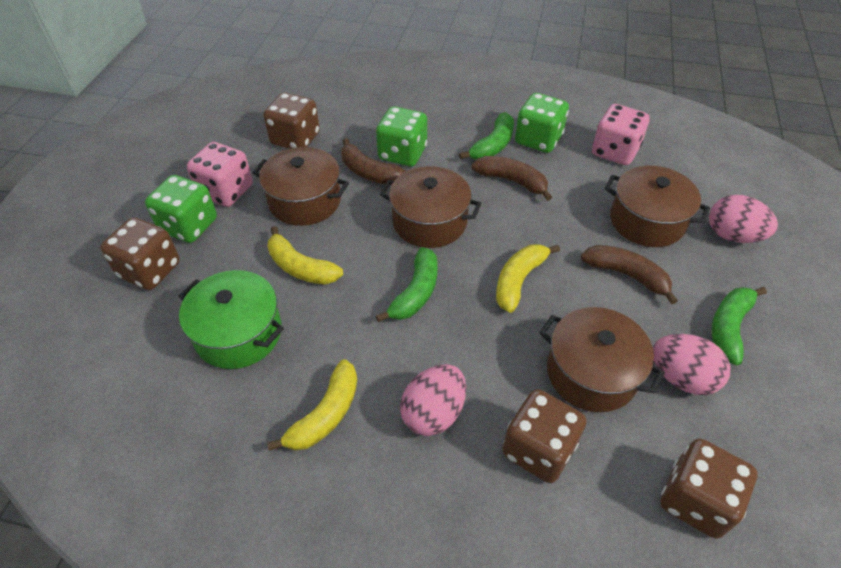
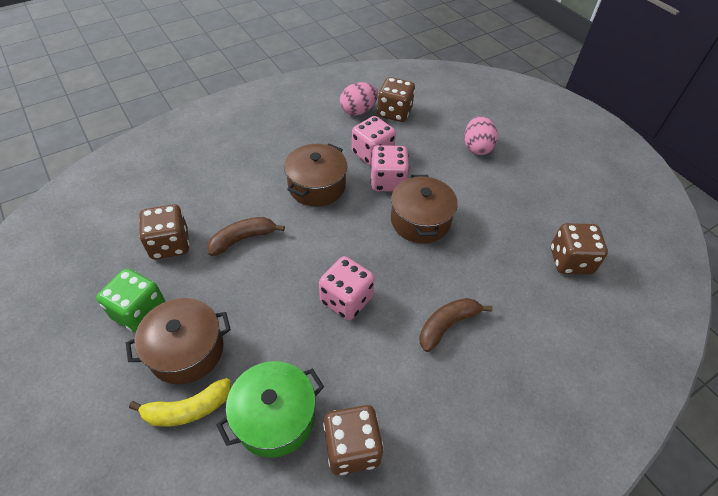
brown banana: [341,138,406,185] [471,156,552,201] [581,245,678,305] = 3 -> [207,217,285,256] [420,298,493,352] = 2
brown pot: [253,147,349,226] [380,166,482,248] [539,307,664,412] [605,166,710,247] = 4 -> [126,298,231,384] [284,144,347,207] [391,175,458,244] = 3
green banana: [376,247,438,322] [459,112,514,160] [712,287,767,365] = 3 -> none = 0
green dice: [145,175,217,243] [376,106,427,166] [515,93,569,153] = 3 -> [96,268,166,333] = 1
pink dice: [187,142,253,207] [592,104,650,165] = 2 -> [319,256,375,320] [352,116,396,166] [370,145,409,192] = 3
pink egg: [400,364,466,436] [653,334,730,395] [709,195,778,243] = 3 -> [340,82,378,116] [464,116,498,155] = 2
yellow banana: [267,359,357,451] [268,226,343,284] [496,244,560,313] = 3 -> [129,378,231,427] = 1

